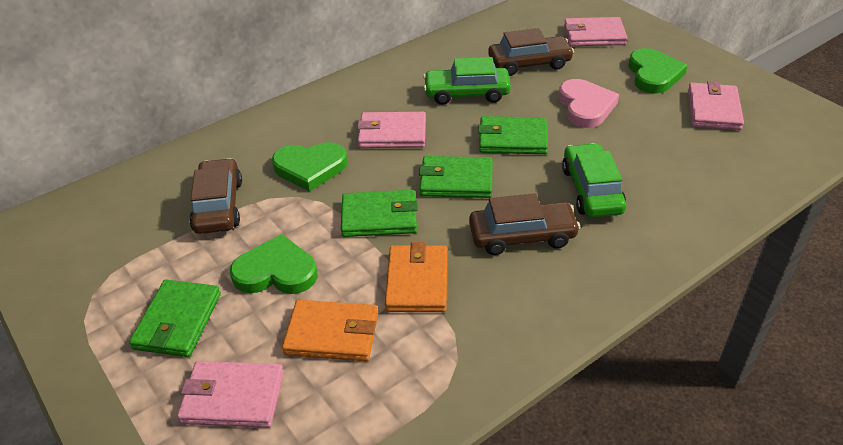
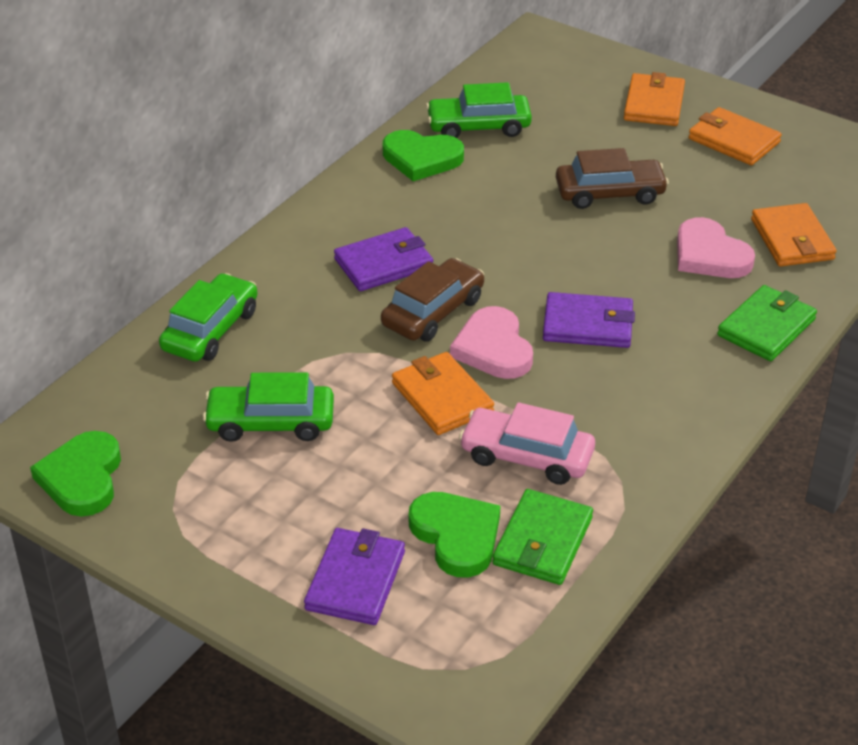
brown car: [189,158,242,234] [469,193,580,255] [488,28,574,76] = 3 -> [381,258,484,342] [556,148,669,209] = 2
green car: [423,57,511,105] [562,143,626,217] = 2 -> [159,273,258,362] [203,372,334,442] [426,82,532,138] = 3
green wallet: [129,280,221,357] [341,190,418,237] [419,156,492,198] [478,116,548,154] = 4 -> [492,489,593,585] [717,285,817,361] = 2
orange wallet: [282,300,378,361] [385,242,447,312] = 2 -> [392,352,494,435] [624,72,685,126] [688,107,782,165] [751,203,837,267] = 4
pink car: none = 0 -> [459,402,595,485] = 1
pink heart: [558,79,619,128] = 1 -> [450,306,533,379] [677,217,755,278] = 2
pink wallet: [177,361,284,428] [357,112,426,148] [564,17,627,46] [688,81,744,130] = 4 -> none = 0
purple wallet: none = 0 -> [304,528,405,625] [334,227,433,291] [543,292,635,348] = 3

